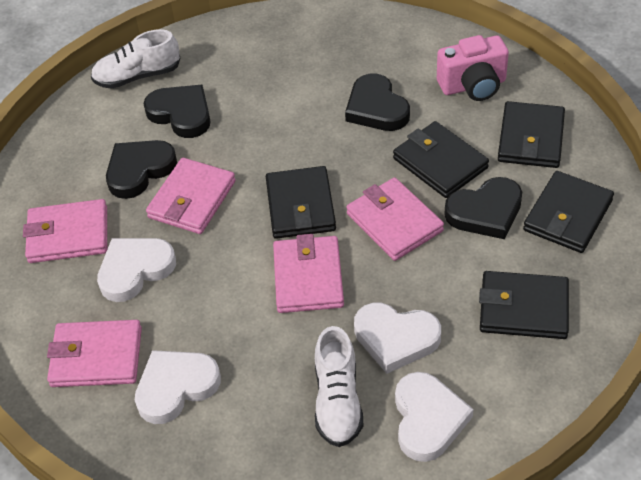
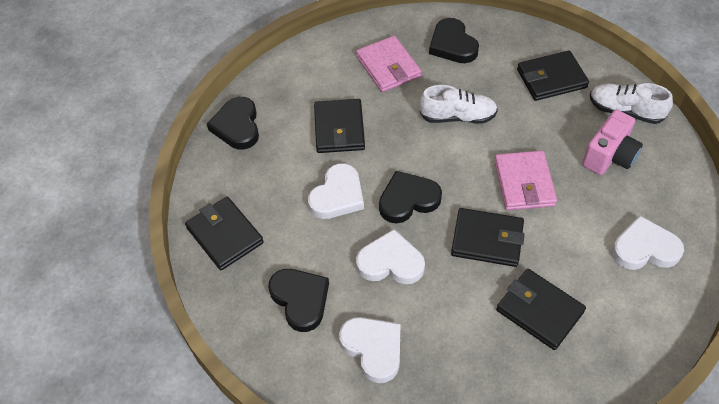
pink wallet: [23,199,107,263] [47,320,142,387] [146,158,236,234] [273,234,344,313] [346,177,444,261] = 5 -> [356,36,421,92] [494,150,557,210] = 2

